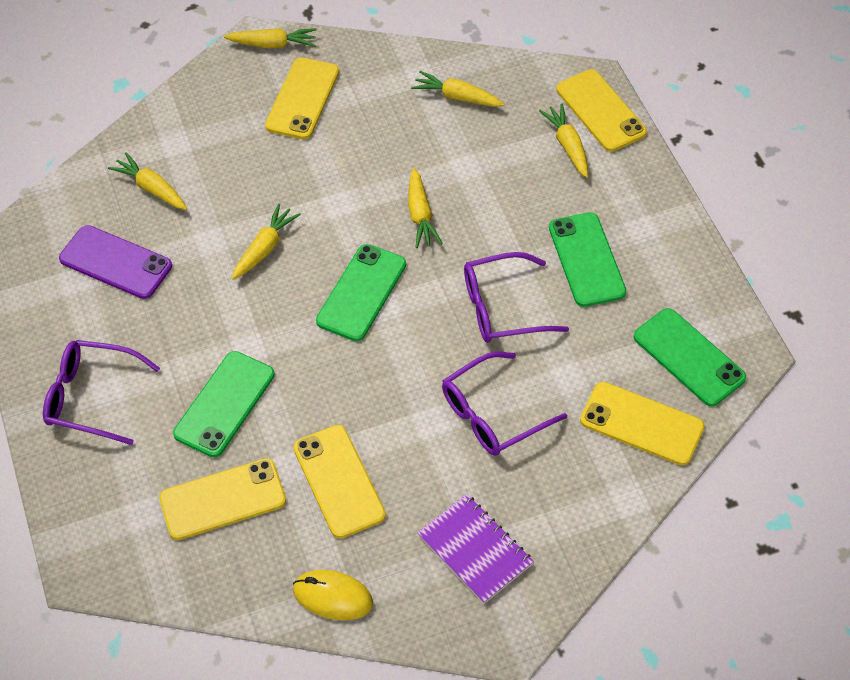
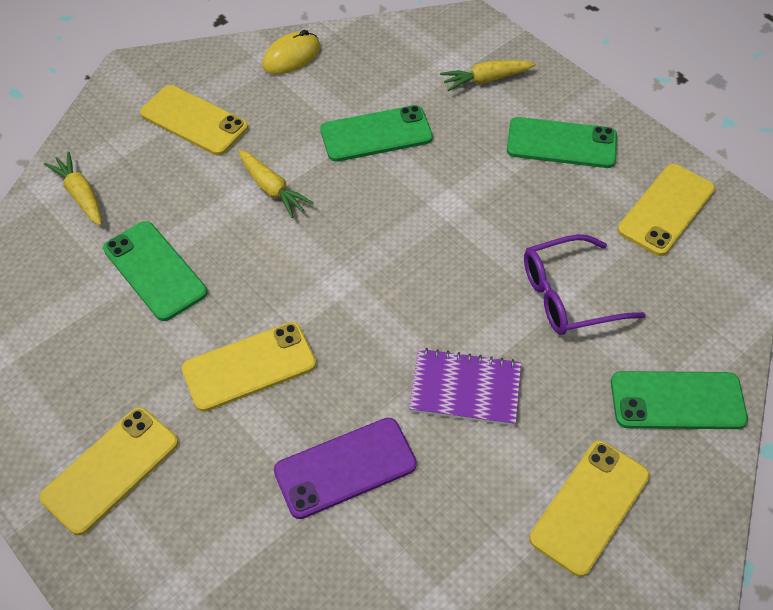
purple glasses: [43,340,160,445] [442,351,567,456] [464,252,569,343] = 3 -> [524,234,646,335] = 1
yellow carrot: [108,152,187,210] [224,28,317,48] [232,204,301,280] [408,168,443,248] [411,71,504,107] [539,103,588,178] = 6 -> [44,152,102,226] [239,150,314,218] [440,60,536,91] = 3

